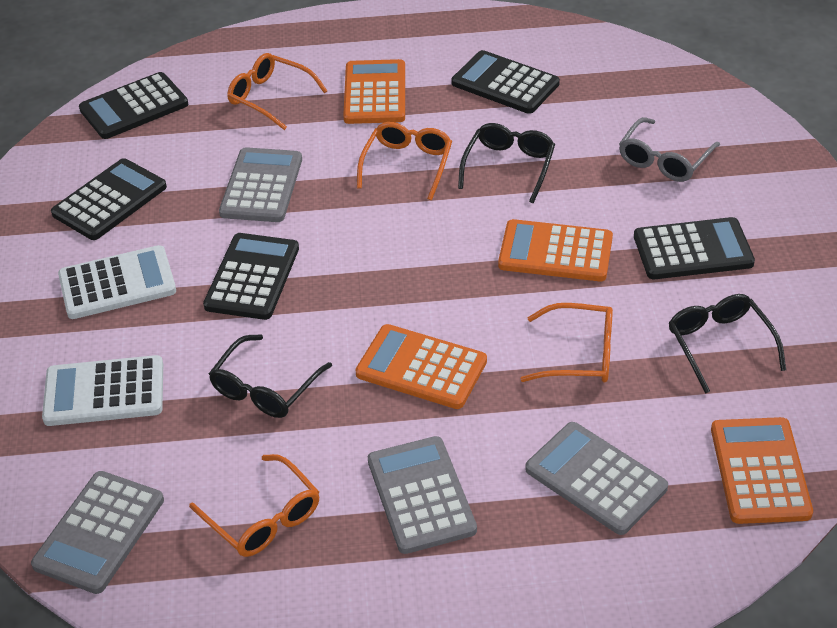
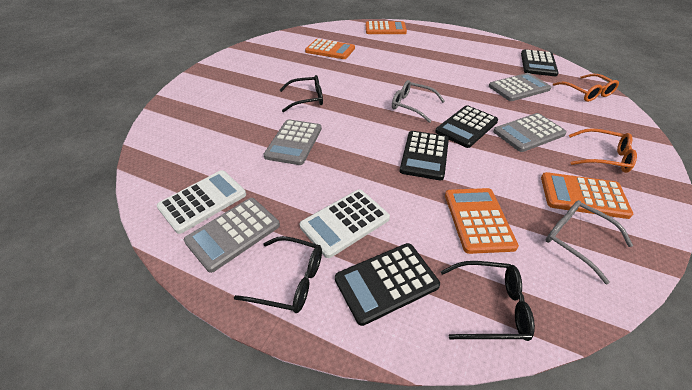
black calculator: [51,158,167,240] [79,72,188,139] [203,233,299,320] [451,50,560,114] [634,217,755,279] = 5 -> [335,243,440,326] [400,131,449,180] [435,105,498,148] [521,49,559,76] = 4
grey glasses: [619,117,720,182] = 1 -> [392,80,445,123] [546,200,633,284] = 2
orange glasses: [189,454,319,557] [227,53,327,130] [357,122,452,200] [521,303,613,383] = 4 -> [553,74,619,102] [569,128,637,173] = 2

